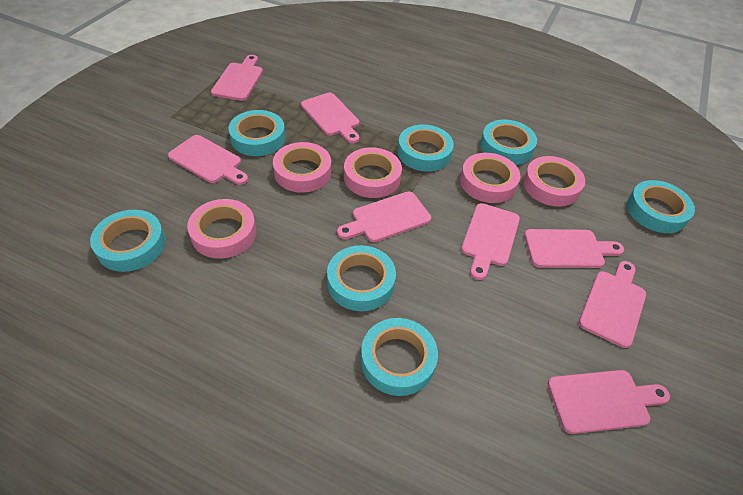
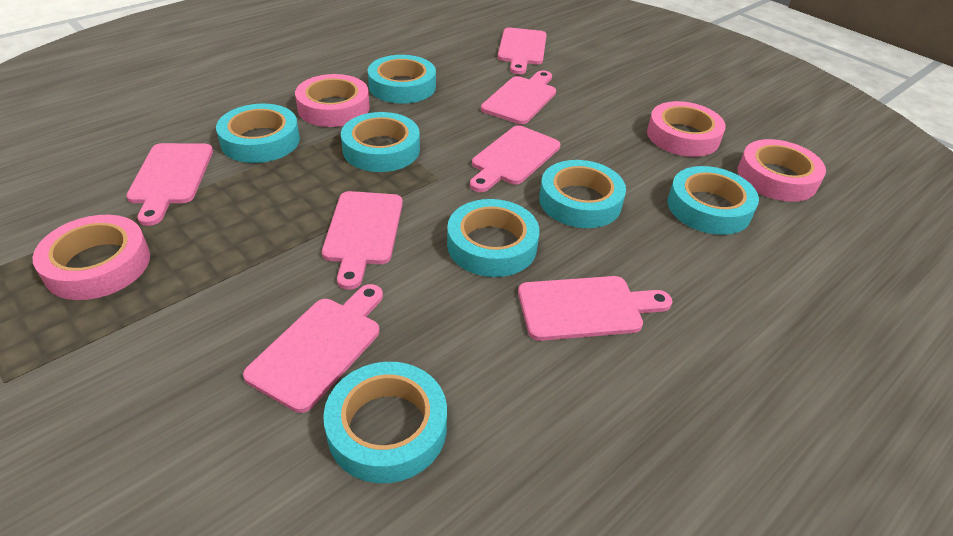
pink cutting board: [168,135,248,185] [211,55,263,101] [301,93,359,143] [337,191,431,242] [461,203,520,280] [524,229,624,268] [548,370,670,434] [579,261,646,348] = 8 -> [126,143,213,226] [243,284,383,413] [322,191,403,290] [470,125,561,192] [481,71,556,124] [497,28,547,74] [518,276,673,341] = 7
pink tape: [187,199,256,259] [273,142,331,193] [344,147,402,198] [460,153,520,203] [523,156,585,207] = 5 -> [32,215,150,300] [295,74,370,127] [647,101,726,157] [737,139,826,202] = 4

